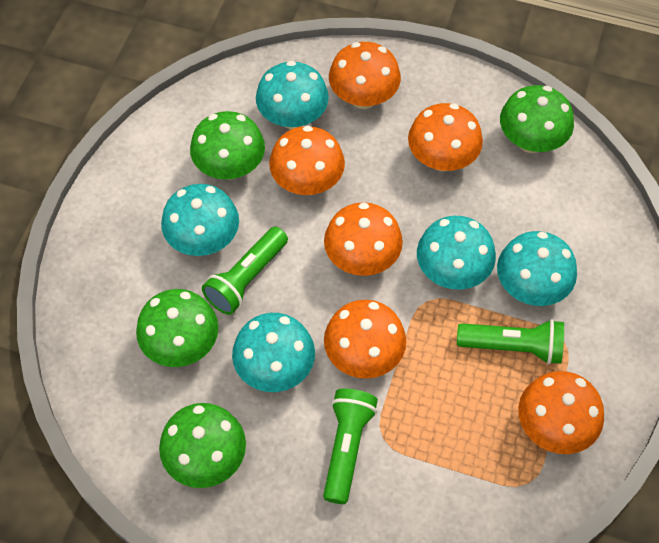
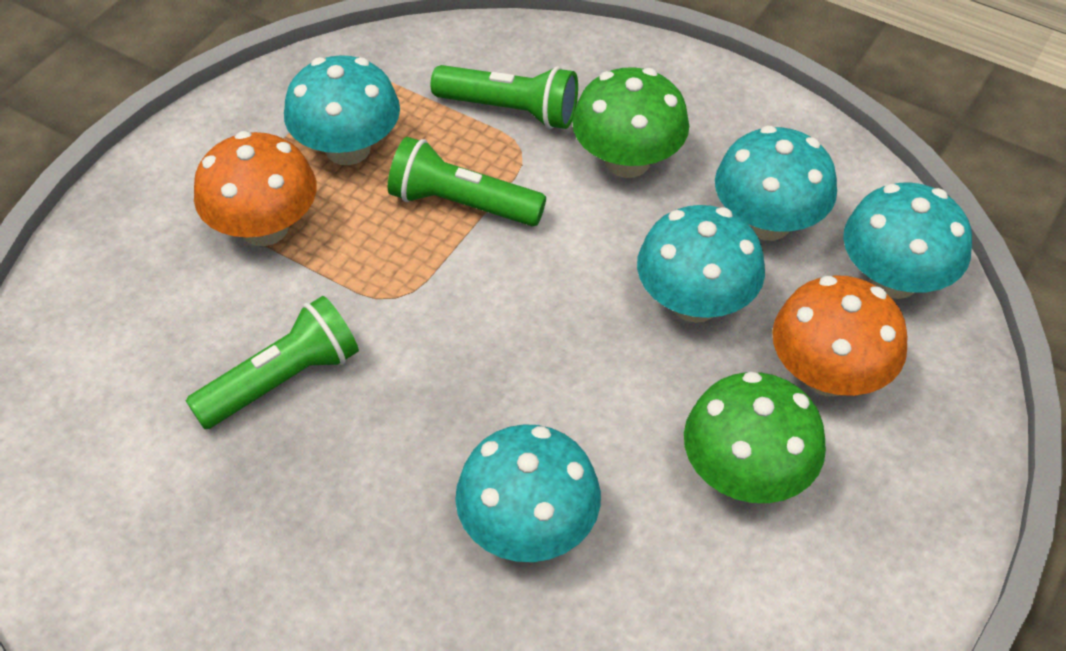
green mushroom: [136,289,218,367] [159,403,246,488] [190,111,265,180] [500,85,574,153] = 4 -> [572,67,689,178] [684,371,826,503] = 2
orange mushroom: [269,126,345,195] [324,202,403,276] [324,300,406,379] [329,42,401,109] [408,103,483,171] [518,371,604,454] = 6 -> [194,131,317,246] [772,275,908,396] = 2

